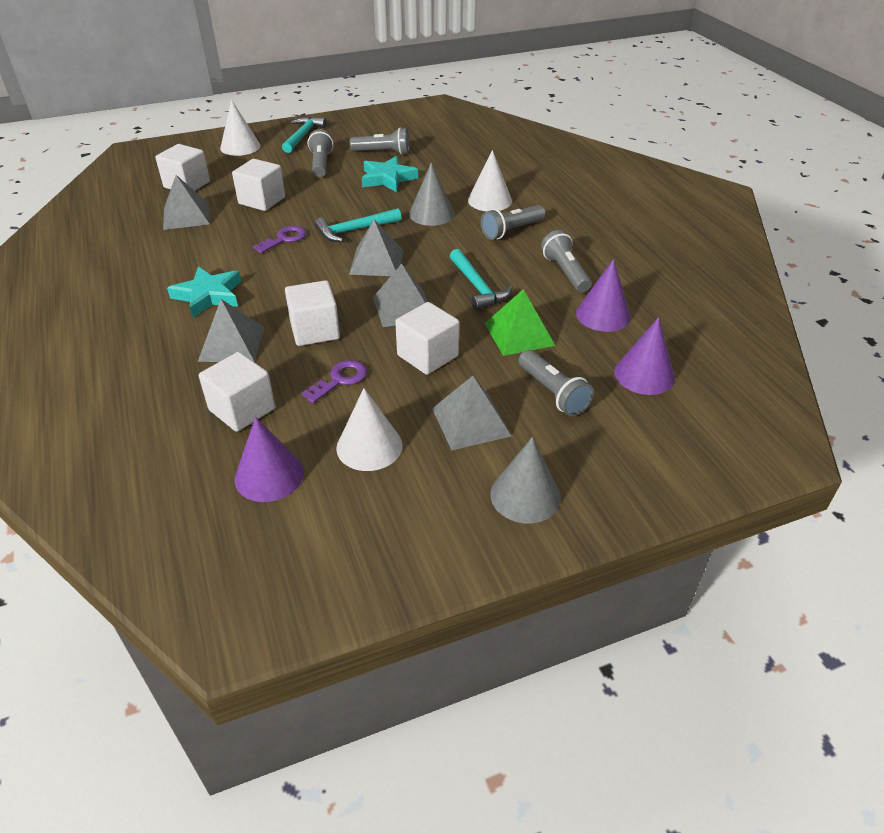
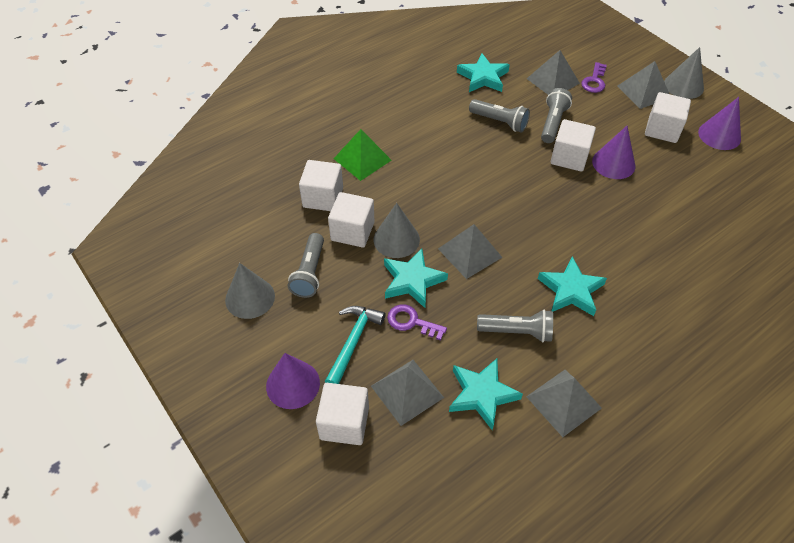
grey cone: [409,163,454,226] [490,437,561,524] = 2 -> [225,263,275,319] [373,203,420,258] [664,47,704,99] = 3
grey flashlight: [308,129,334,177] [350,128,410,155] [481,205,546,240] [519,350,594,416] [541,230,592,293] = 5 -> [288,233,324,298] [469,99,530,132] [477,310,553,342] [541,88,572,143] = 4
turquoise hammer: [282,116,327,153] [315,208,401,242] [450,249,512,310] = 3 -> [325,306,385,384] = 1
turquoise star: [167,266,241,318] [362,156,418,192] = 2 -> [384,248,448,308] [449,358,523,430] [457,53,510,92] [538,256,607,316] = 4
white cone: [220,100,261,156] [336,388,403,471] [468,150,512,211] = 3 -> none = 0

